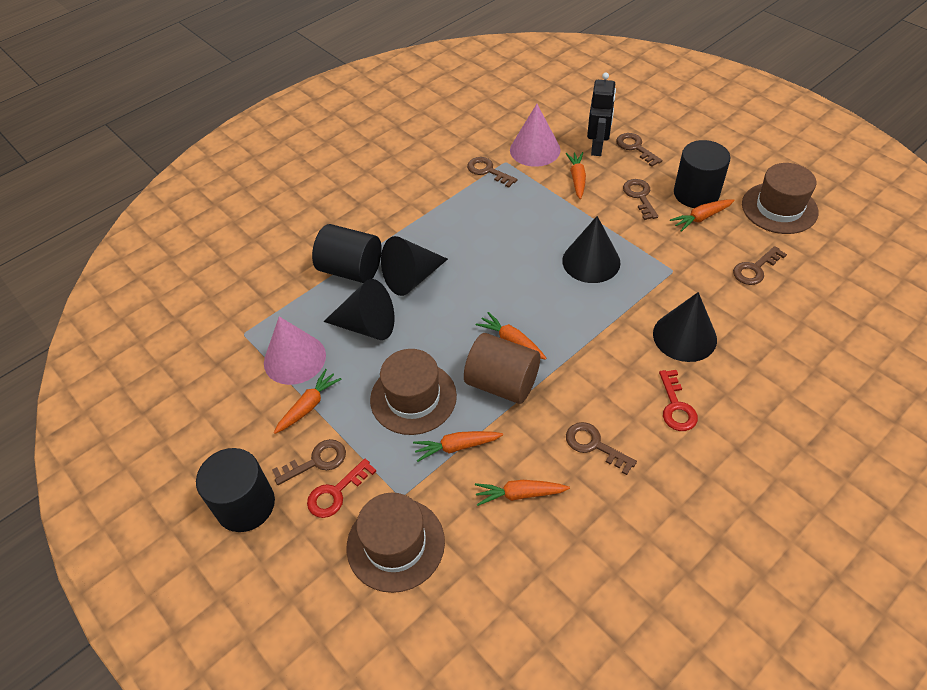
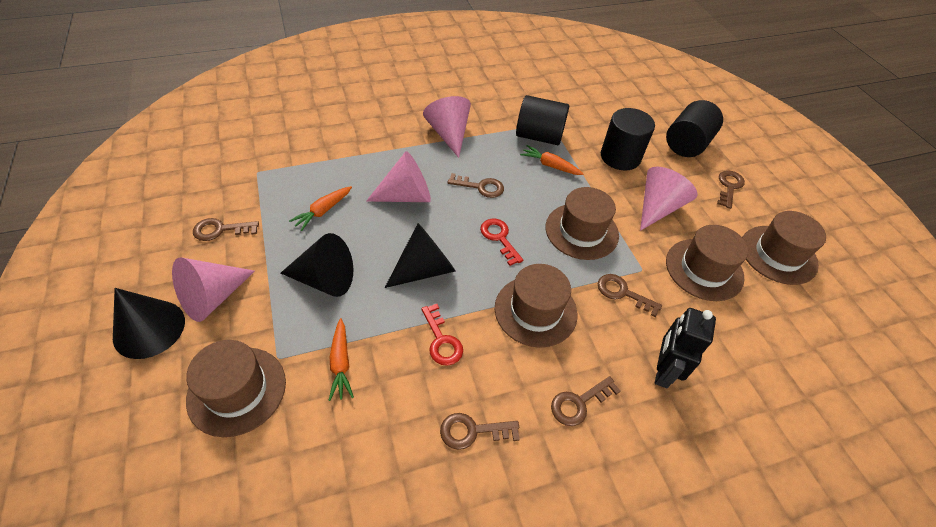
black cone: [324,279,395,340] [381,236,448,296] [562,216,621,283] [653,292,717,362] = 4 -> [113,288,185,359] [281,233,353,297] [385,223,456,288] = 3
brown cylinder: [464,333,540,404] = 1 -> none = 0
brown hat: [347,493,445,593] [370,349,457,435] [742,163,818,234] = 3 -> [186,340,286,437] [495,264,578,348] [545,187,619,260] [666,225,748,301] [742,211,826,285] = 5
orange carrot: [274,369,341,434] [413,431,503,462] [475,480,570,506] [476,312,547,360] [566,152,586,199] [670,199,735,232] = 6 -> [289,186,352,231] [328,318,354,401] [520,145,583,175] = 3
pink cone: [264,316,326,385] [510,104,561,167] = 2 -> [172,257,255,322] [366,151,431,202] [423,96,471,158] [640,167,697,231] = 4

